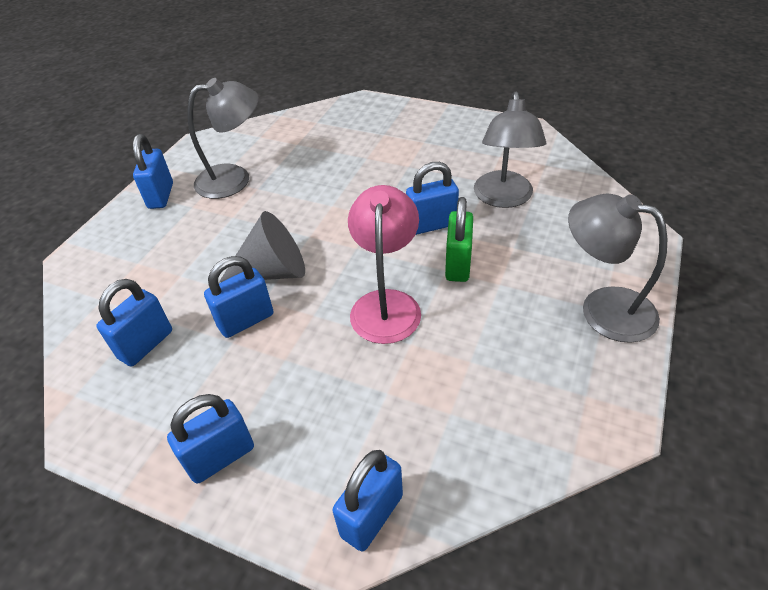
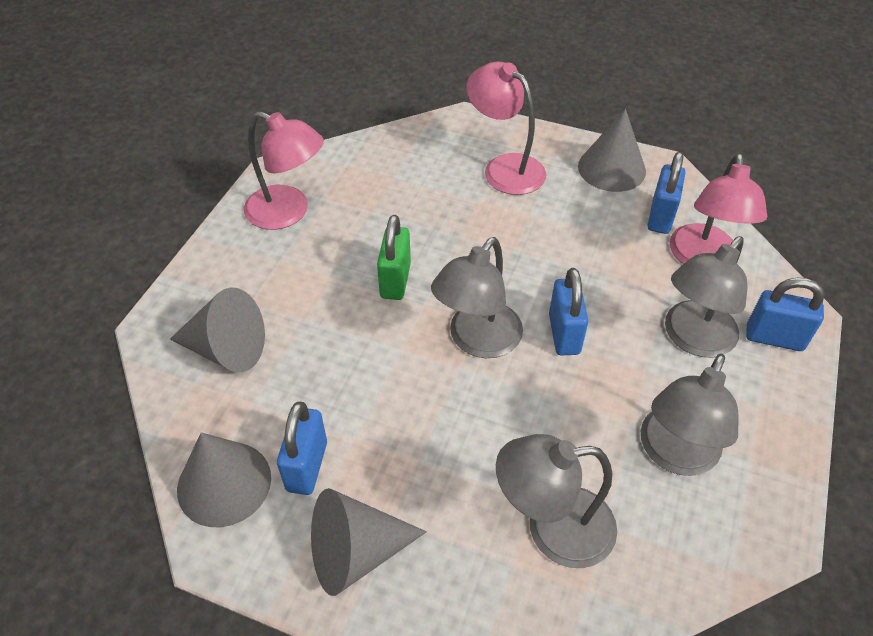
blue padlock: [96,279,172,367] [133,134,173,209] [167,394,254,484] [204,256,274,338] [332,450,403,551] [406,162,459,235] = 6 -> [277,402,327,495] [549,268,588,355] [648,152,685,234] [746,278,825,351] = 4
grey cone: [219,211,305,282] = 1 -> [170,287,265,373] [177,433,271,527] [311,488,427,596] [578,109,646,192] = 4
grey lamp: [187,78,259,199] [474,92,546,208] [568,194,668,343] = 3 -> [431,237,523,358] [496,434,617,568] [641,354,738,476] [665,236,748,358] = 4
pink lamp: [348,185,421,344] = 1 -> [244,111,324,230] [466,61,546,195] [670,153,767,264] = 3

